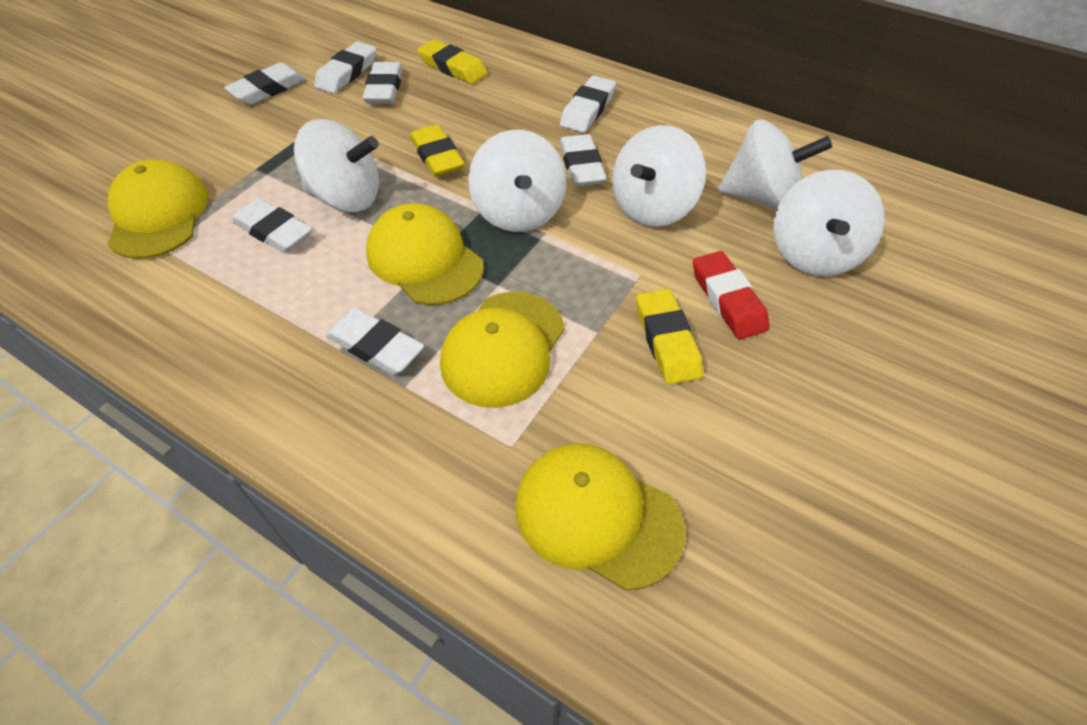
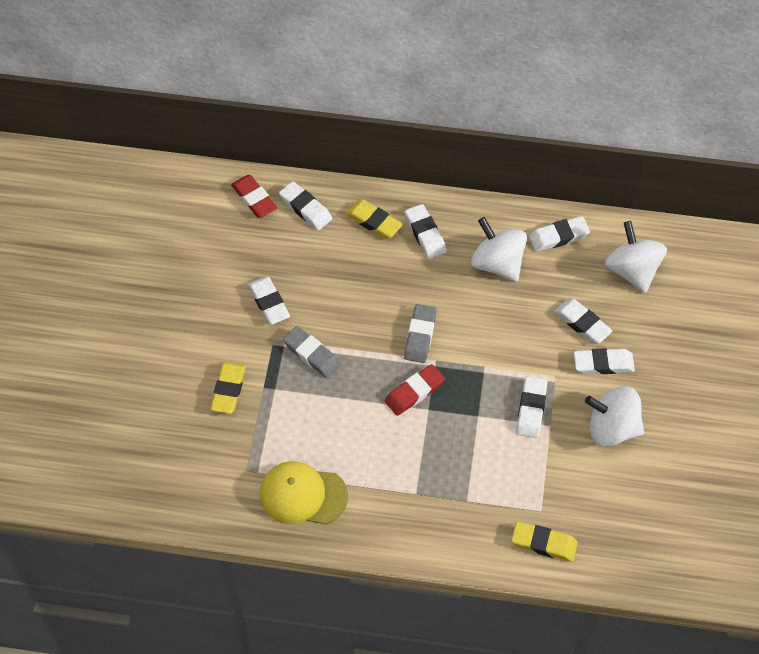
grey eraser: none = 0 -> [283,326,341,378] [404,304,437,363] = 2
red eraser: [693,251,769,340] = 1 -> [231,175,278,218] [385,364,445,416] = 2
white spinning top: [294,119,379,212] [468,130,566,232] [612,125,706,227] [718,120,832,210] [773,170,885,276] = 5 -> [471,217,527,282] [585,386,644,447] [605,221,667,293] = 3
yellow cap: [107,160,208,259] [366,203,484,305] [440,292,565,408] [515,443,685,591] = 4 -> [260,461,348,525] = 1

